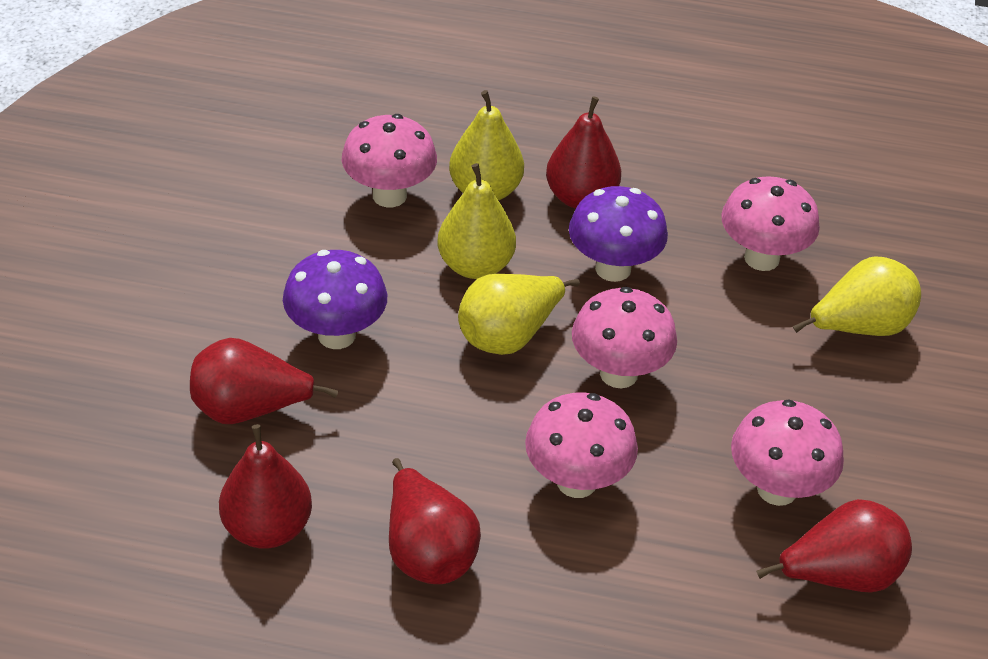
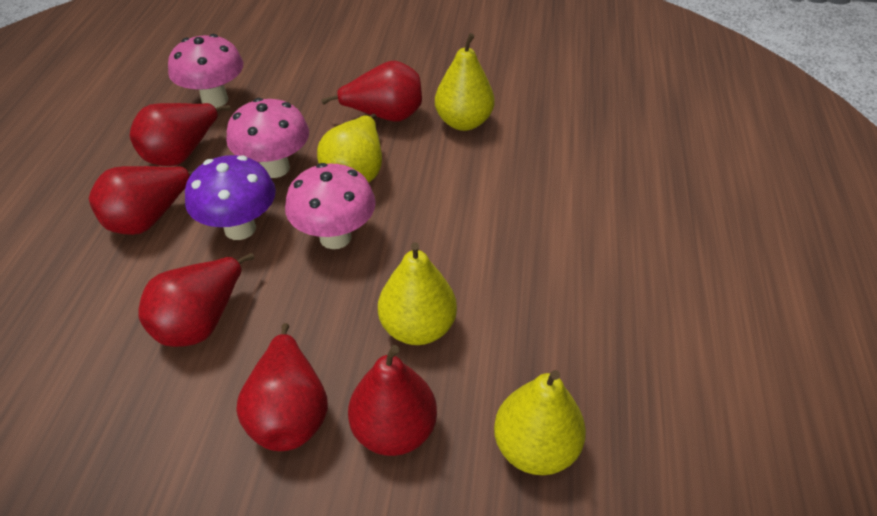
pink mushroom: [342,114,437,207] [525,392,638,498] [572,287,677,388] [721,176,820,271] [731,399,844,506] = 5 -> [168,34,243,108] [226,98,309,178] [285,163,376,249] = 3
purple mushroom: [283,250,387,349] [569,186,668,282] = 2 -> [185,155,276,240] = 1
red pear: [190,338,338,424] [219,424,312,549] [389,458,481,584] [546,96,621,209] [756,499,912,593] = 5 -> [89,166,194,235] [130,103,230,166] [138,253,254,347] [236,323,328,451] [321,61,422,122] [348,345,437,456] = 6

